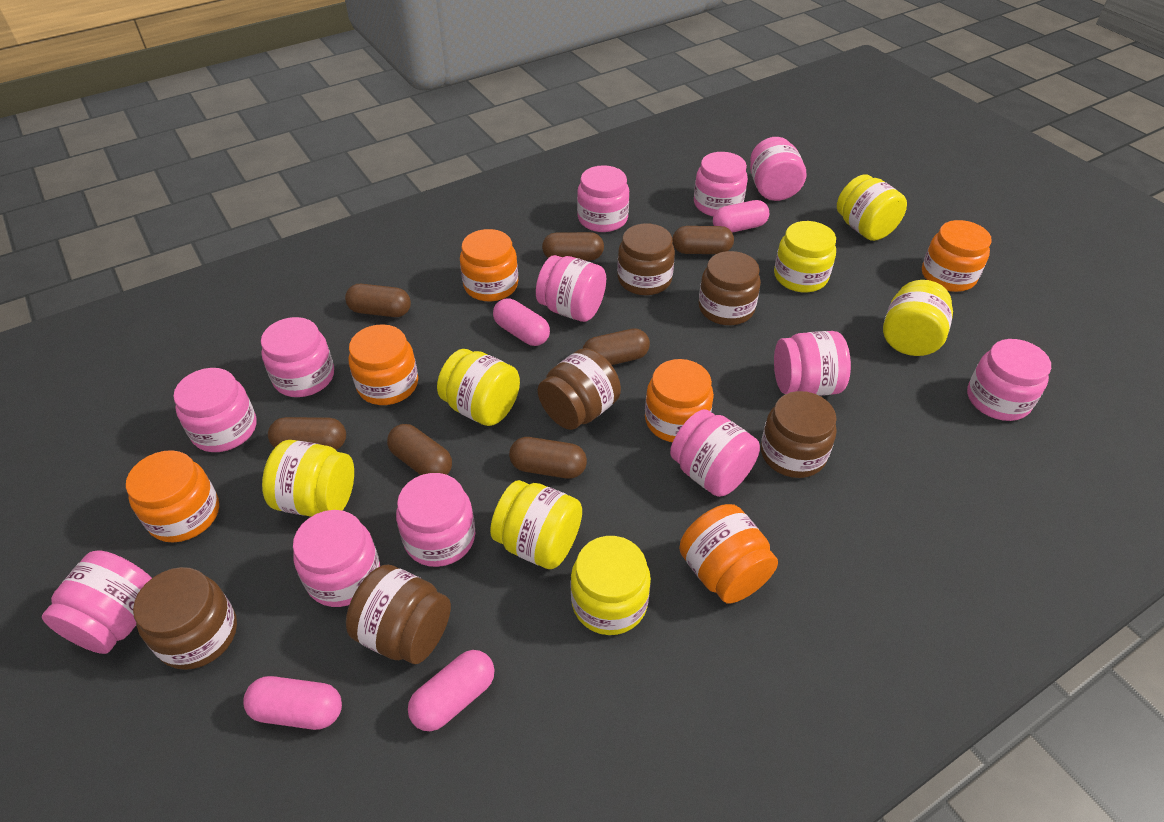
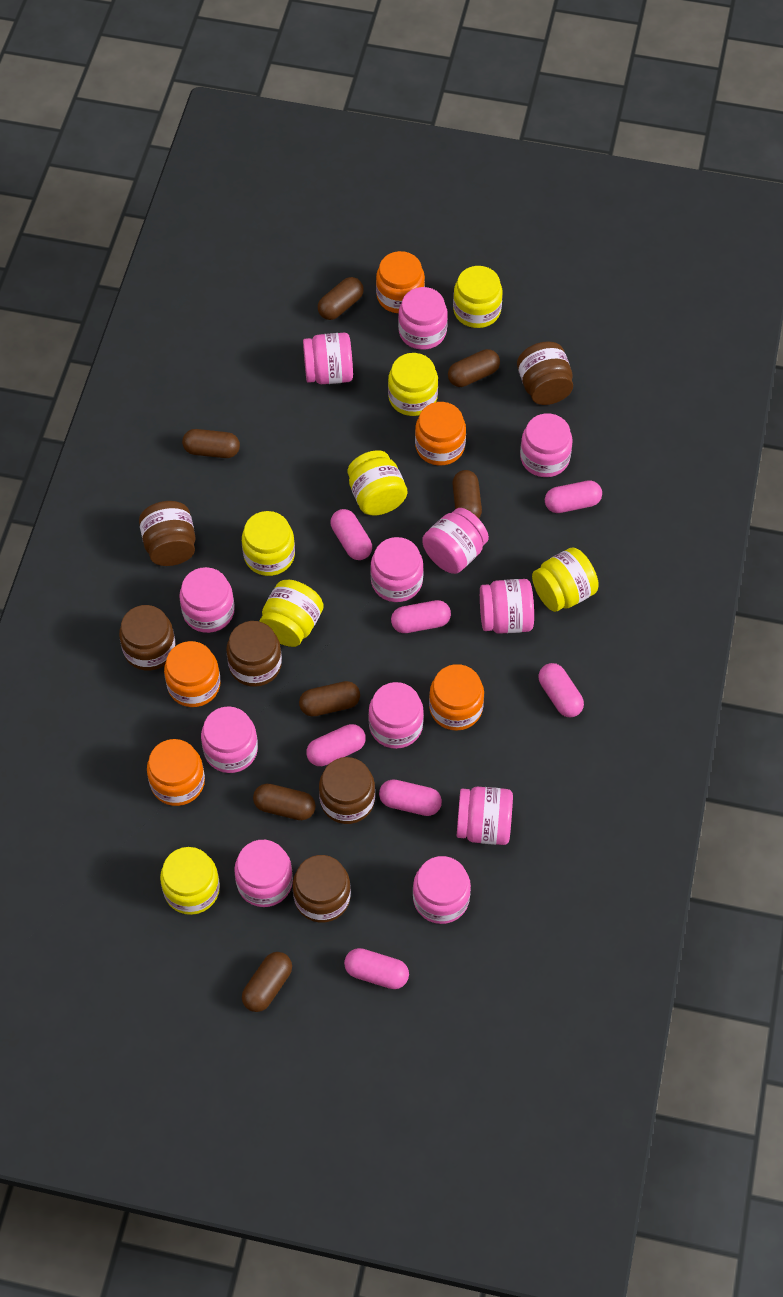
orange jar: [126,450,219,543] [349,324,418,405] [460,229,518,302] [645,359,714,442] [679,504,778,604] [922,220,992,292] = 6 -> [147,739,205,806] [164,641,220,707] [376,251,425,313] [415,402,466,465] [429,664,484,731] = 5
pink capsule: [243,676,342,730] [408,650,495,731] [493,298,550,346] [713,200,769,233] = 4 -> [306,724,366,766] [330,509,372,560] [344,948,409,989] [379,779,442,816] [391,600,451,633] [538,663,584,717] [545,480,602,513] = 7

